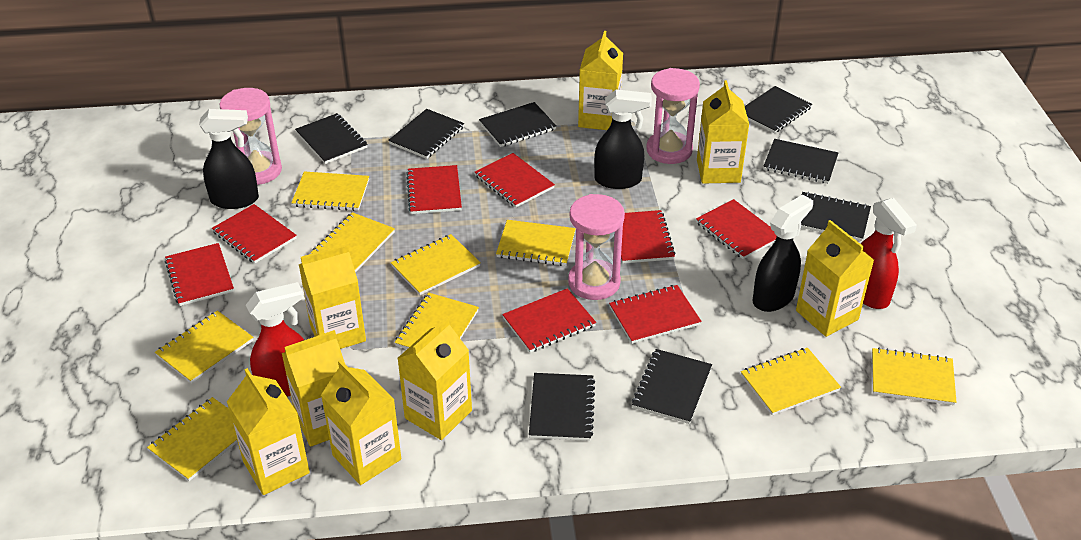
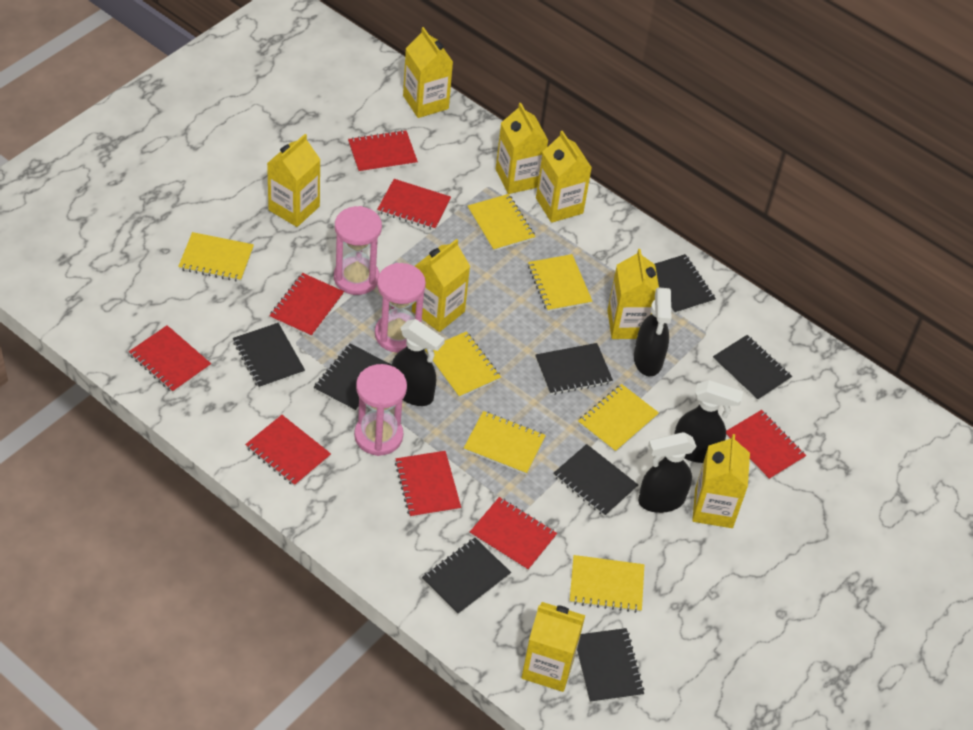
black spray bottle: [199,109,259,209] [594,89,652,189] [752,194,813,312] = 3 -> [392,319,445,406] [634,287,671,376] [638,432,697,513] [674,380,743,463] = 4
red spray bottle: [246,282,304,397] [861,198,917,309] = 2 -> none = 0
yellow notebook: [147,397,238,481] [155,311,253,383] [291,171,369,211] [311,212,395,273] [391,234,481,295] [395,293,479,349] [496,220,576,266] [741,348,841,415] [872,348,956,405] = 9 -> [178,232,254,282] [425,331,501,398] [464,411,546,475] [468,194,535,251] [528,254,592,312] [570,555,644,613] [578,384,659,452] = 7

